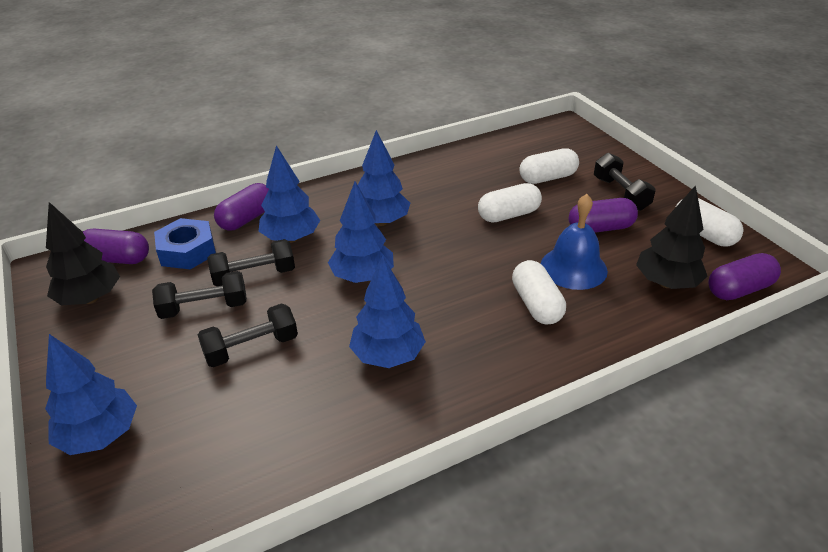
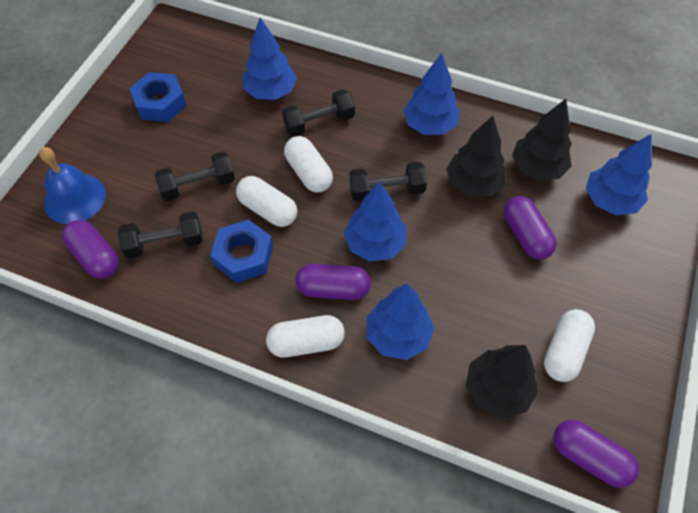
black tree: [46,202,120,305] [636,185,707,289] = 2 -> [446,116,506,197] [466,345,538,419] [512,99,572,181] = 3
blue nut: [154,218,216,269] = 1 -> [130,72,187,122] [210,219,273,283] = 2

